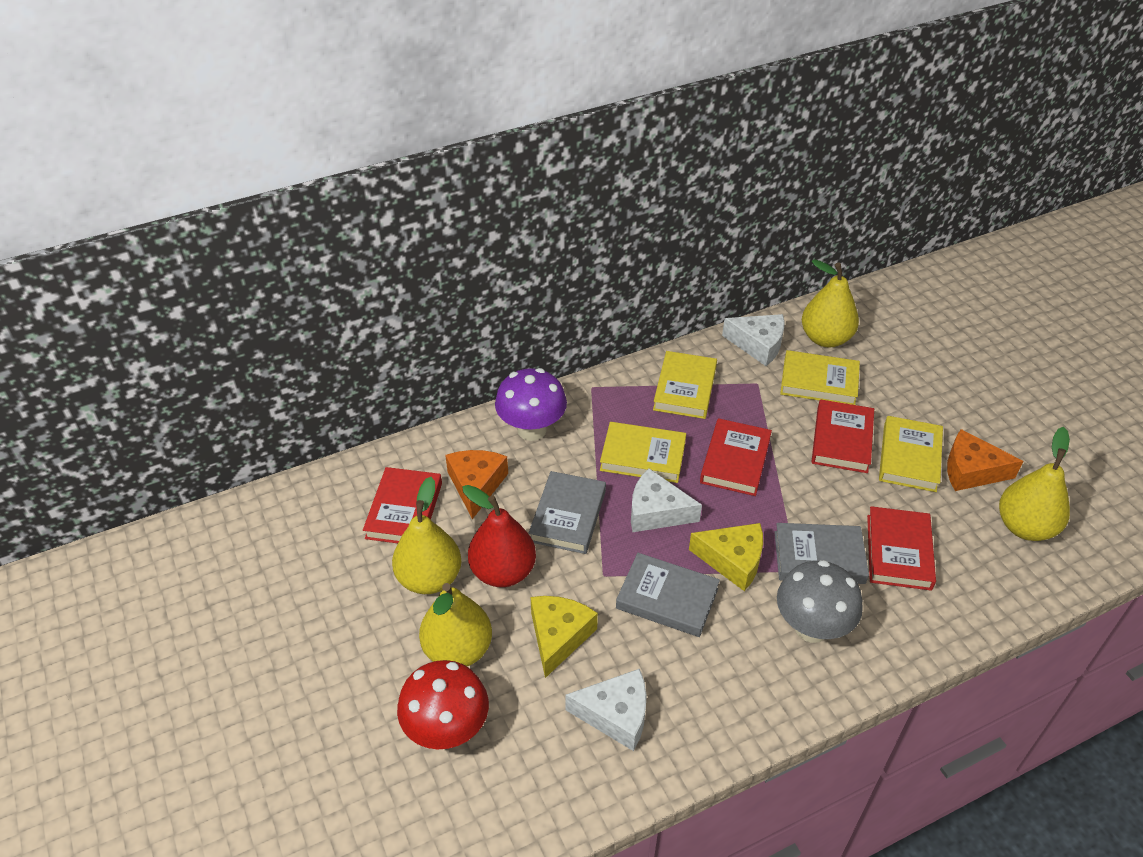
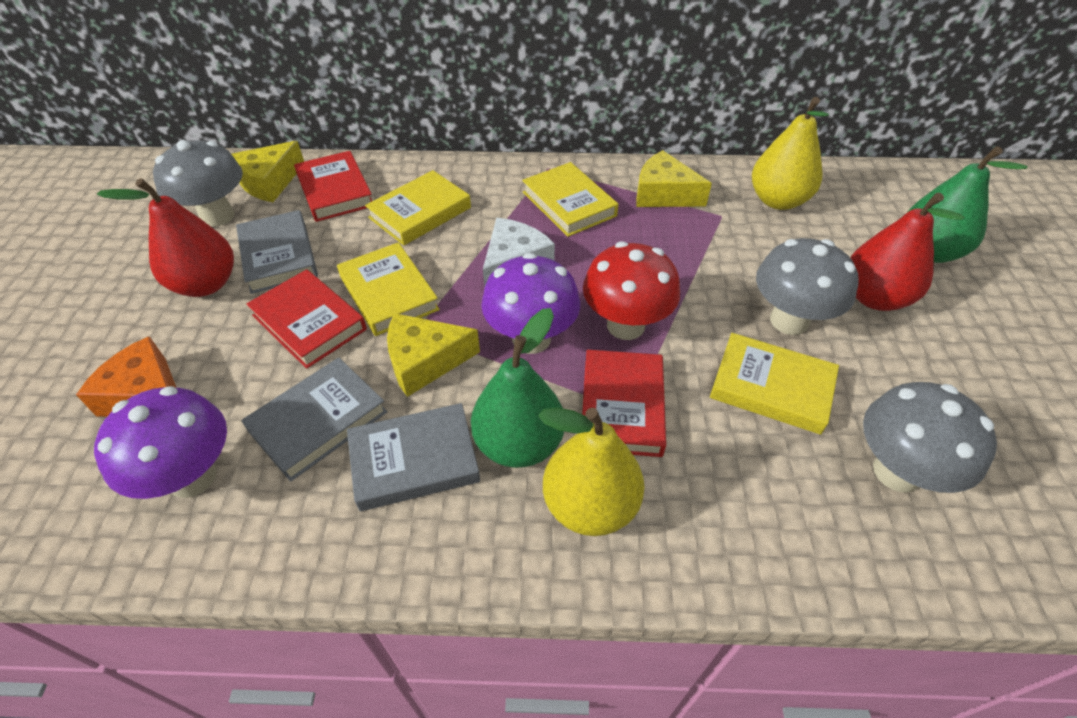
green pear: none = 0 -> [471,308,564,468] [908,146,1028,263] = 2
grey mushroom: [777,560,863,643] = 1 -> [153,140,243,227] [756,238,859,335] [863,382,997,493] = 3
orange cheese: [445,450,508,519] [947,429,1023,491] = 2 -> [76,336,176,417] = 1
purple mushroom: [495,368,567,441] = 1 -> [94,386,227,499] [481,253,580,354] = 2
red book: [363,467,442,543] [700,418,772,496] [812,400,874,473] [867,506,936,591] = 4 -> [247,269,367,369] [294,151,372,222] [582,350,666,457] = 3
red pear: [463,485,536,587] = 1 -> [97,178,234,297] [850,193,965,311] = 2
white cheese: [565,669,647,751] [631,468,702,532] [722,314,785,366] = 3 -> [483,218,555,288] = 1
yellow cheese: [531,596,598,678] [689,523,763,591] = 2 -> [232,141,304,202] [387,313,480,397] [636,150,712,207] = 3
yellow pear: [392,477,461,594] [419,583,492,666] [802,259,859,347] [999,427,1070,541] = 4 -> [538,407,644,536] [752,97,829,210] = 2

